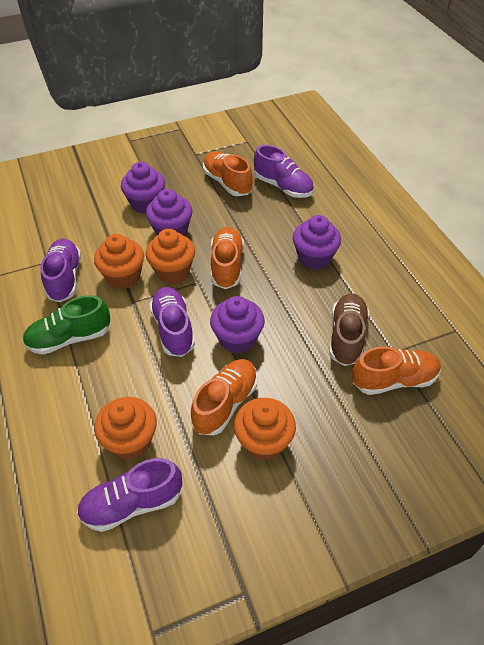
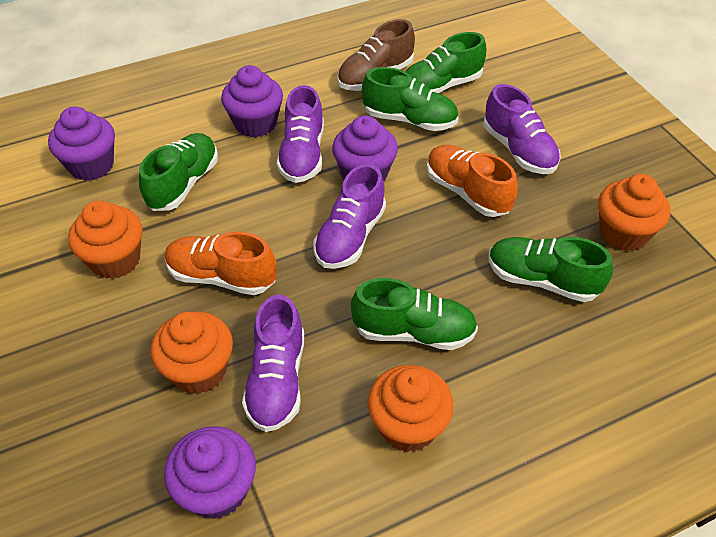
green shoe: [23,295,110,355] = 1 -> [139,133,218,211] [351,278,478,350] [362,67,459,131] [405,32,486,93] [489,237,613,302] = 5
orange shoe: [191,359,258,435] [203,151,253,196] [211,227,244,289] [352,346,441,395] = 4 -> [165,232,277,295] [427,145,518,217] = 2

